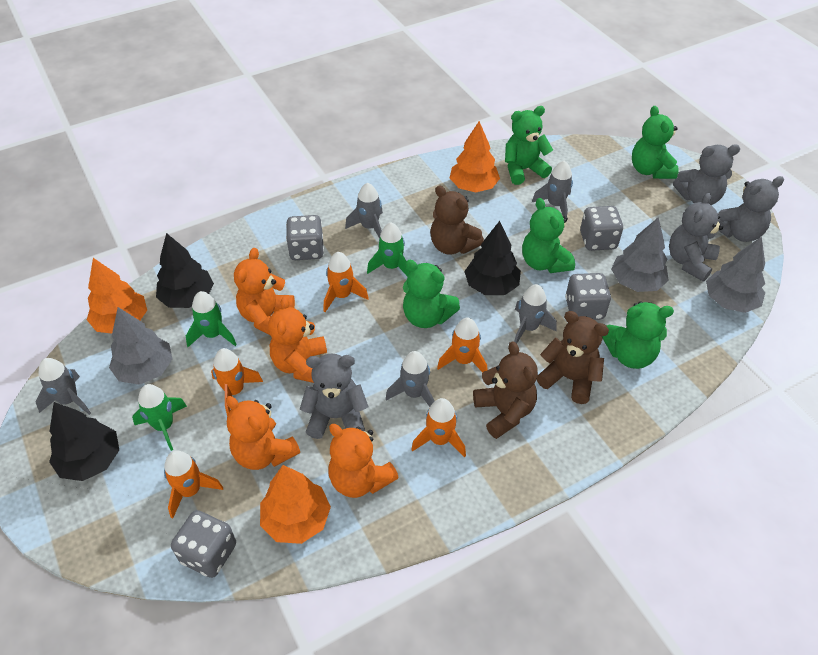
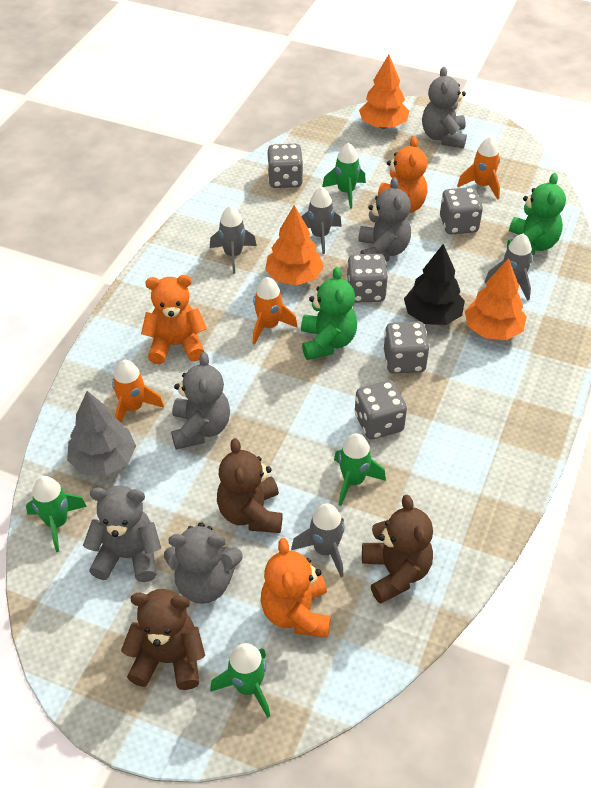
black tree: [49,402,119,481] [156,233,214,308] [464,221,521,295] = 3 -> [404,244,465,325] = 1
green rocket: [132,384,187,451] [186,291,237,347] [367,222,410,277] = 3 -> [26,476,87,552] [210,643,270,718] [322,143,366,209] [334,433,386,506] = 4
green teddy bear: [403,260,460,328] [505,106,553,185] [522,198,575,273] [602,301,674,369] [632,106,679,179] = 5 -> [301,267,357,360] [507,173,566,255] = 2
grey dice: [171,510,236,578] [286,215,324,260] [565,273,611,320] [580,206,623,251] = 4 -> [267,144,303,188] [346,254,388,302] [355,380,407,440] [384,321,430,374] [440,187,483,235] = 5
grey rocket: [35,358,91,415] [345,183,383,238] [386,351,435,407] [514,284,557,344] [532,160,573,217] = 5 -> [210,205,257,274] [291,503,345,577] [301,186,342,254] [485,233,533,301] = 4
grey teddy bear: [300,353,369,439] [669,193,723,282] [673,144,740,205] [717,176,784,242] = 4 -> [83,485,161,582] [164,522,243,604] [171,352,230,450] [358,177,411,261] [422,67,467,149] = 5
grey tree: [109,307,172,385] [611,217,669,292] [706,237,765,313] = 3 -> [67,391,136,476] = 1
orange rocket: [164,450,223,519] [211,348,263,416] [324,252,369,312] [411,398,466,457] [437,318,487,373] = 5 -> [112,360,164,422] [253,277,298,345] [457,136,500,200] = 3
orange teddy bear: [226,396,300,470] [234,248,295,336] [268,296,327,383] [328,424,399,498] = 4 -> [141,275,207,364] [261,538,331,638] [378,136,427,213] = 3

